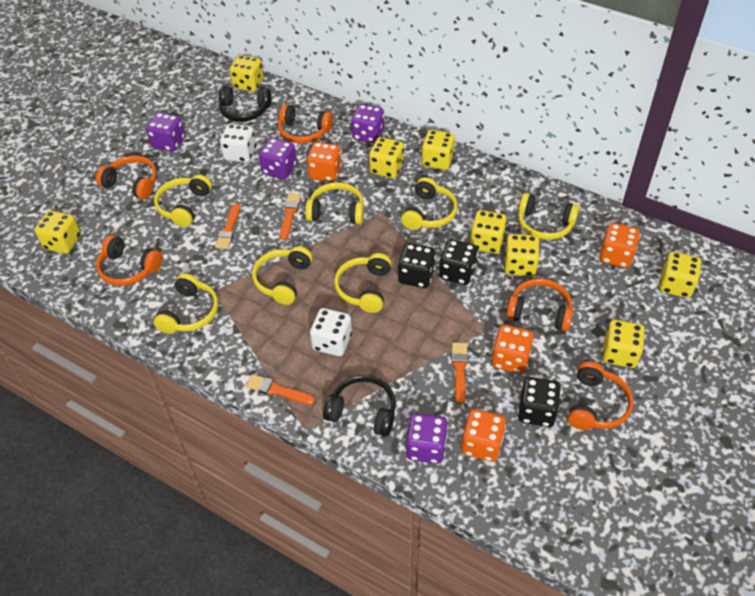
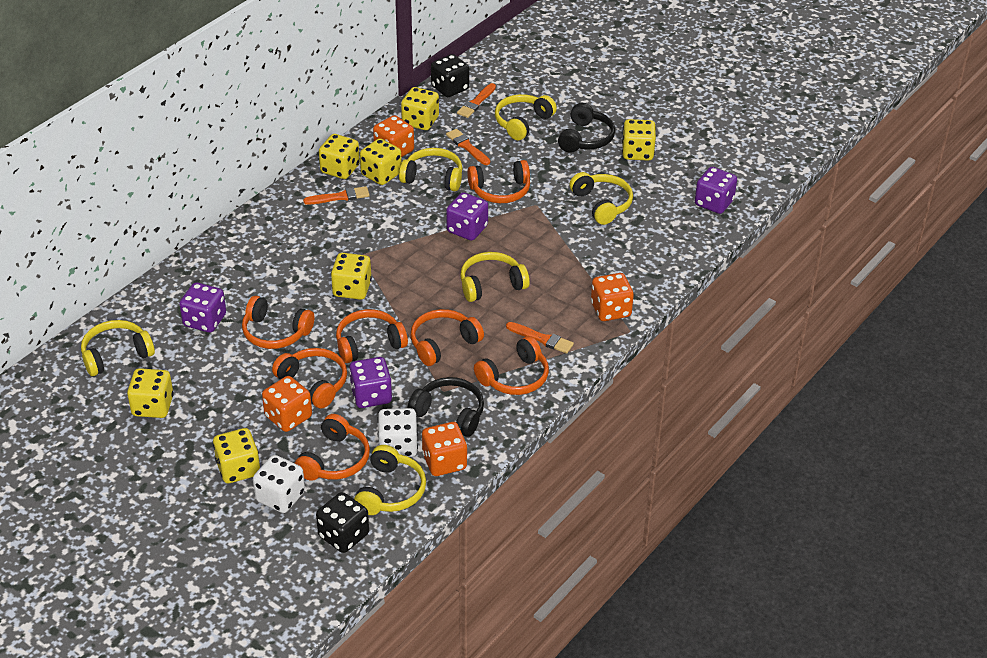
black dice: [398,243,436,288] [439,239,478,285] [518,377,561,427] = 3 -> [316,492,369,553] [431,54,469,97] = 2
orange headphones: [96,156,157,200] [96,235,163,286] [278,104,333,143] [506,278,573,331] [568,361,633,430] = 5 -> [242,296,315,349] [272,348,347,408] [295,414,370,481] [336,309,408,363] [411,309,484,366] [467,160,530,203] [474,336,549,395] = 7
yellow dice: [35,210,81,254] [230,55,264,92] [369,137,404,178] [421,130,455,170] [470,210,507,254] [504,234,540,277] [602,320,645,368] [659,251,701,298] = 8 -> [127,368,174,418] [213,428,260,483] [319,134,360,179] [331,253,372,300] [360,138,402,185] [401,87,439,130] [622,119,656,161] = 7
yellow headphones: [154,175,212,227] [154,273,218,334] [252,246,313,305] [305,182,364,224] [334,253,391,313] [401,177,458,230] [518,193,579,240] = 7 -> [81,320,155,376] [354,445,426,515] [399,148,462,191] [460,252,530,302] [495,94,557,140] [569,172,633,225] = 6

